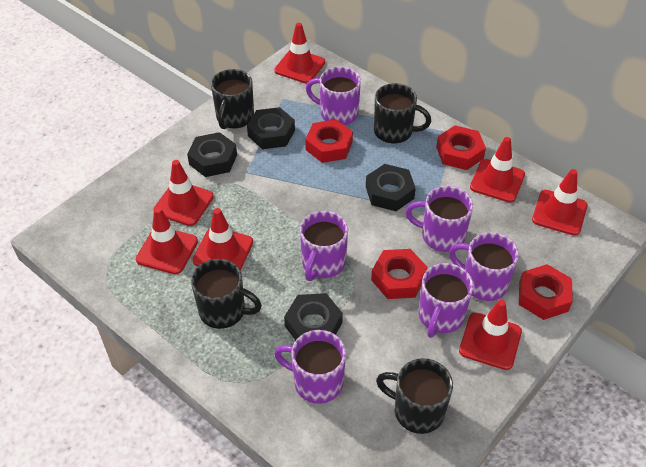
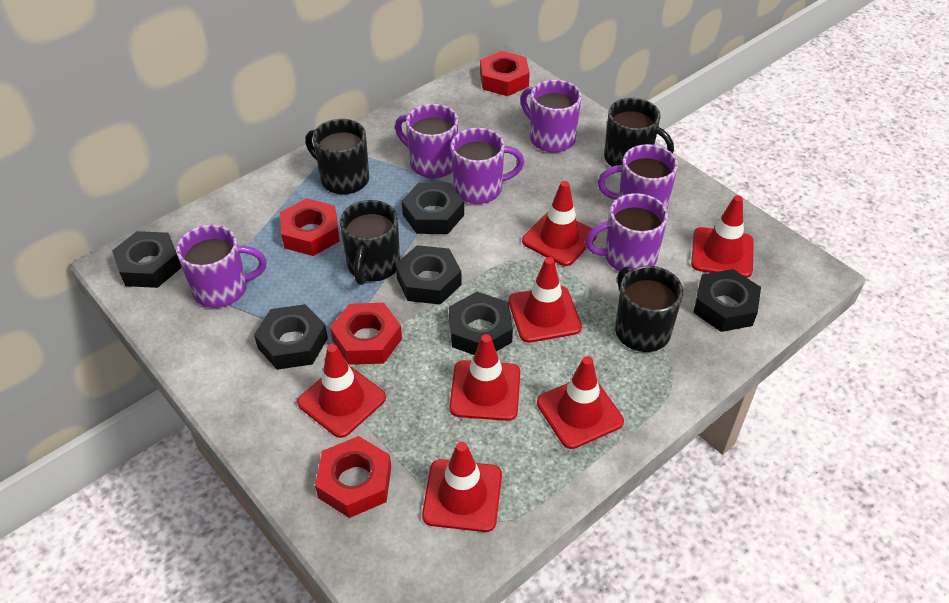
black nut: [187,132,237,177] [247,107,295,149] [284,293,343,340] [366,164,416,211] = 4 -> [112,231,182,288] [254,304,328,370] [395,245,462,305] [402,183,464,234] [449,292,513,355] [693,269,761,332] = 6

